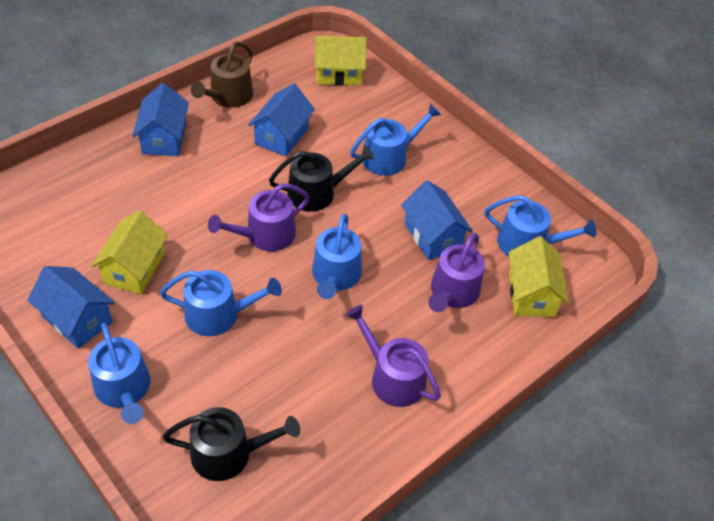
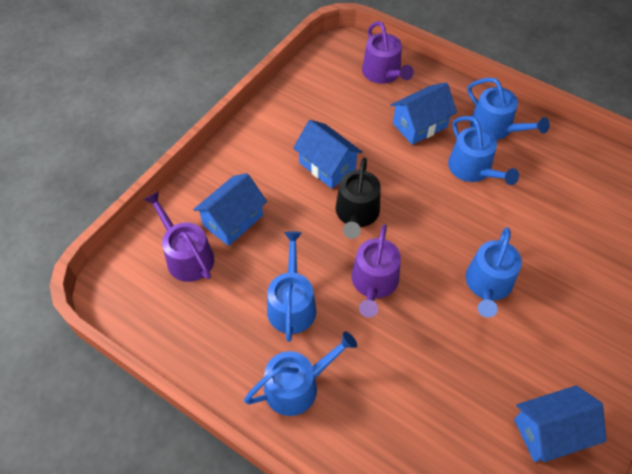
black watering can: [163,407,300,481] [269,145,375,212] = 2 -> [336,157,381,239] = 1
brown watering can: [191,41,253,108] = 1 -> none = 0
yellow house: [91,210,168,294] [315,36,366,86] [509,236,569,317] = 3 -> none = 0

